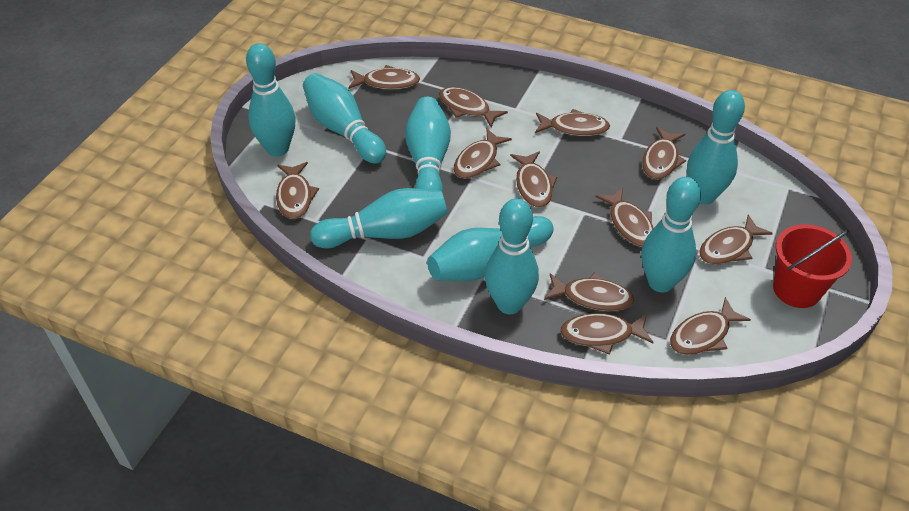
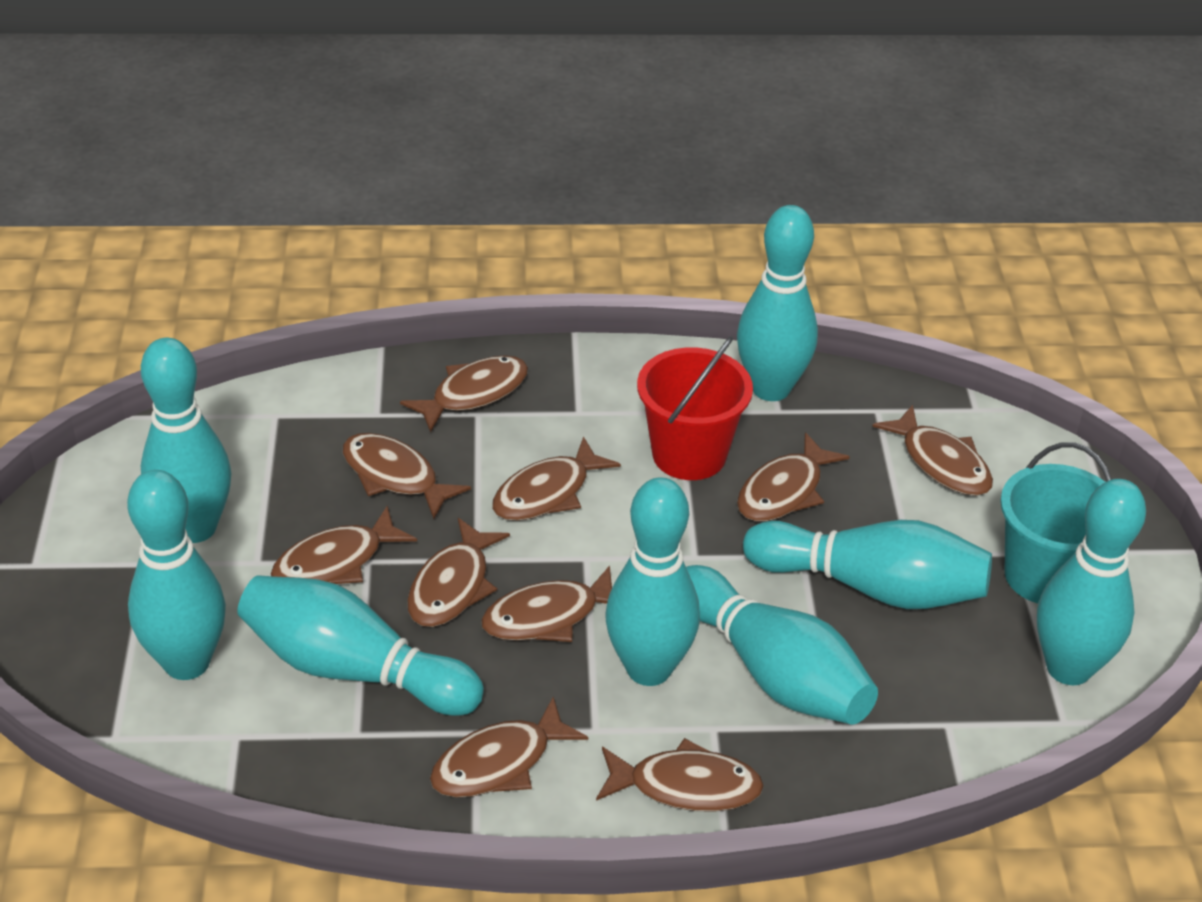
brown fish: [276,162,319,219] [348,65,420,90] [439,87,508,127] [453,128,512,179] [510,151,557,208] [535,109,610,136] [544,273,635,311] [560,313,654,355] [595,188,653,247] [642,127,686,180] [670,297,751,355] [699,214,773,265] = 12 -> [271,506,417,584] [343,433,471,519] [400,355,528,433] [407,518,510,627] [430,697,588,798] [481,565,612,642] [492,436,621,521] [596,738,764,812] [737,432,850,522] [872,405,993,496] = 10
turquoise bucket: none = 0 -> [1000,442,1112,603] = 1

